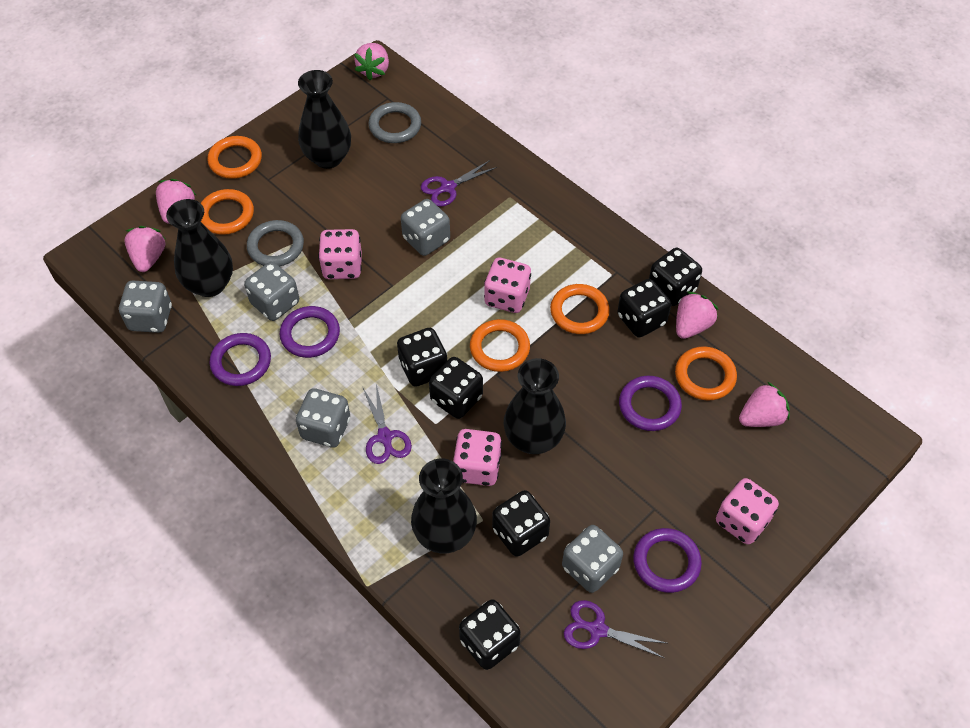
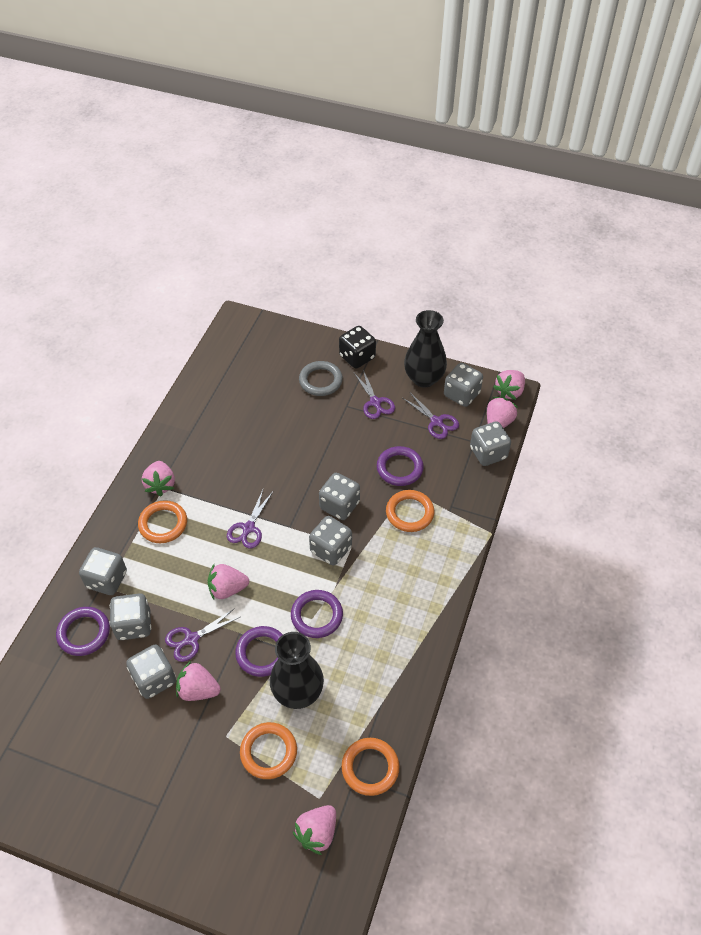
black dice: [397,328,447,387] [429,357,483,419] [459,599,521,670] [492,490,550,557] [617,279,671,338] [649,248,702,306] = 6 -> [339,326,376,369] = 1
black vase: [166,199,233,297] [298,70,351,169] [411,458,477,553] [504,358,566,454] = 4 -> [270,632,324,709] [404,310,447,388] = 2
grey dice: [119,281,172,333] [244,262,299,321] [296,388,350,448] [401,199,450,256] [562,525,623,593] = 5 -> [79,547,127,595] [110,593,151,640] [126,644,176,699] [309,516,352,566] [319,473,360,520] [444,363,483,407] [470,421,511,466] = 7
grey ring: [247,220,304,266] [369,102,421,143] = 2 -> [299,361,343,396] = 1
orange ring: [201,189,254,235] [207,136,262,179] [470,319,530,372] [550,284,610,334] [675,347,737,400] = 5 -> [138,500,187,543] [240,722,297,779] [341,738,399,796] [386,490,435,532] = 4
pink dice: [318,229,362,279] [453,429,502,486] [484,258,531,313] [716,478,779,545] = 4 -> none = 0
pink strawberry: [124,226,165,272] [156,179,196,224] [354,43,389,80] [676,292,719,339] [739,382,790,427] = 5 -> [142,461,175,496] [176,661,221,701] [208,564,249,600] [293,805,336,855] [487,397,518,428] [493,370,525,400] = 6
purple scissors: [363,384,412,464] [421,160,497,207] [564,600,666,658] = 3 -> [165,608,240,662] [227,490,273,549] [354,370,395,419] [403,393,459,439] = 4

